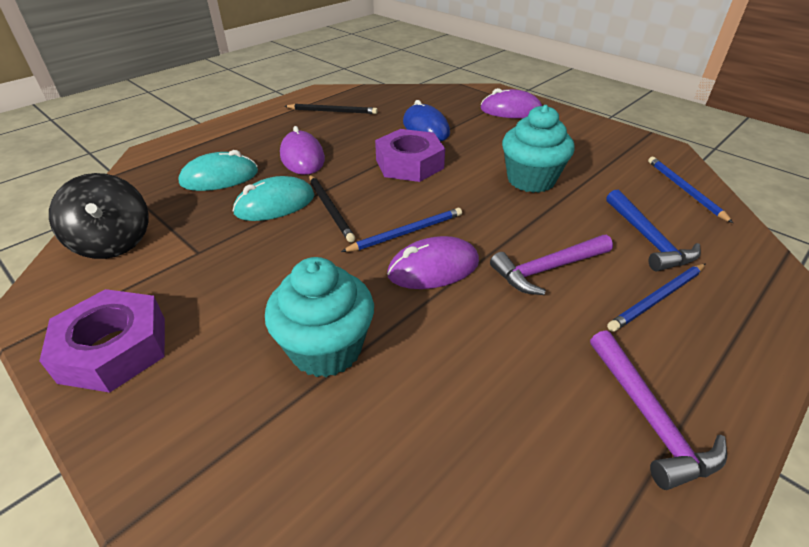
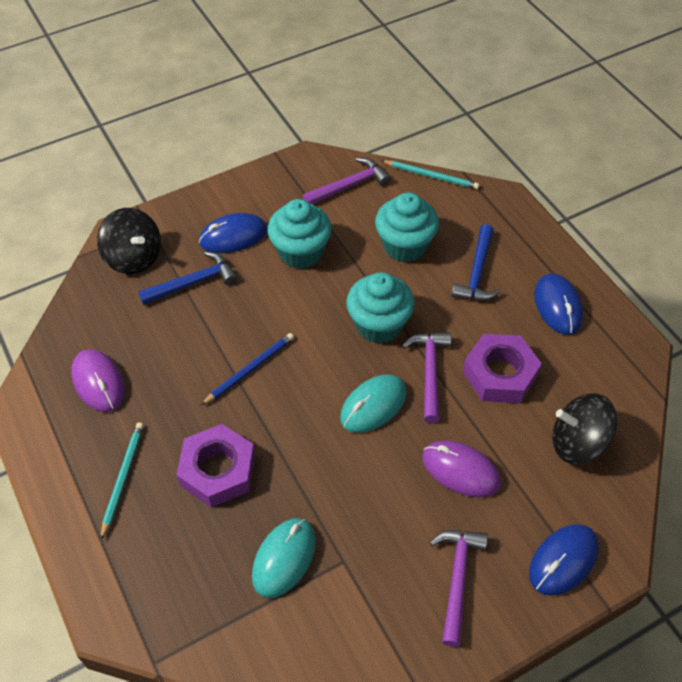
black pencil: [285,104,378,114] [309,174,355,242] = 2 -> none = 0
black spinning top: [49,173,148,259] = 1 -> [97,208,161,274] [552,393,618,464] = 2
blue hammer: [606,190,701,271] = 1 -> [138,252,237,305] [451,224,501,301] = 2
blue mouse: [403,100,450,141] = 1 -> [199,213,267,253] [529,524,599,596] [534,273,583,335] = 3
blue pencil: [341,208,462,252] [607,264,706,332] [648,157,733,223] = 3 -> [201,333,294,405] = 1
purple hammer: [490,235,613,295] [590,330,727,490] = 2 -> [303,158,391,204] [402,332,451,423] [429,530,488,647] = 3
purple mouse: [280,126,325,175] [387,236,479,289] [480,88,542,118] = 3 -> [71,349,125,412] [422,440,501,497] = 2
turquoise cupcake: [265,257,374,377] [502,105,575,193] = 2 -> [268,199,332,269] [346,272,415,343] [375,192,439,262] = 3
turquoise pencil: none = 0 -> [101,422,144,540] [381,160,479,189] = 2

